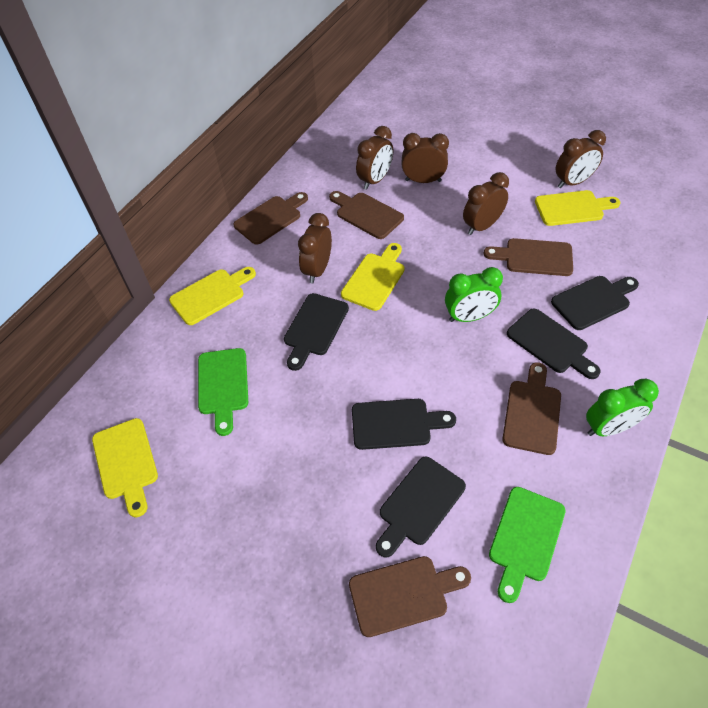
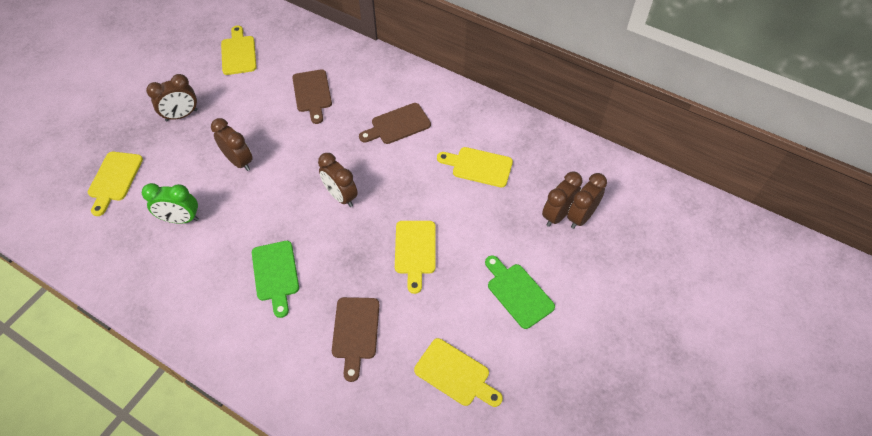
black cutting board: [284,293,349,371] [352,399,456,450] [376,457,466,558] [507,309,601,379] [551,276,639,330] = 5 -> none = 0
brown cutting board: [233,192,308,245] [329,191,404,239] [349,556,471,637] [484,238,573,276] [502,362,561,455] = 5 -> [292,69,332,124] [332,297,379,382] [359,103,431,144] = 3
green clock: [445,267,503,322] [586,379,659,436] = 2 -> [142,183,199,224] = 1
yellow cutting board: [92,418,158,517] [169,267,256,325] [341,243,405,311] [535,190,621,226] = 4 -> [88,152,143,216] [221,26,257,75] [395,221,435,294] [414,338,503,407] [437,147,513,187] = 5

